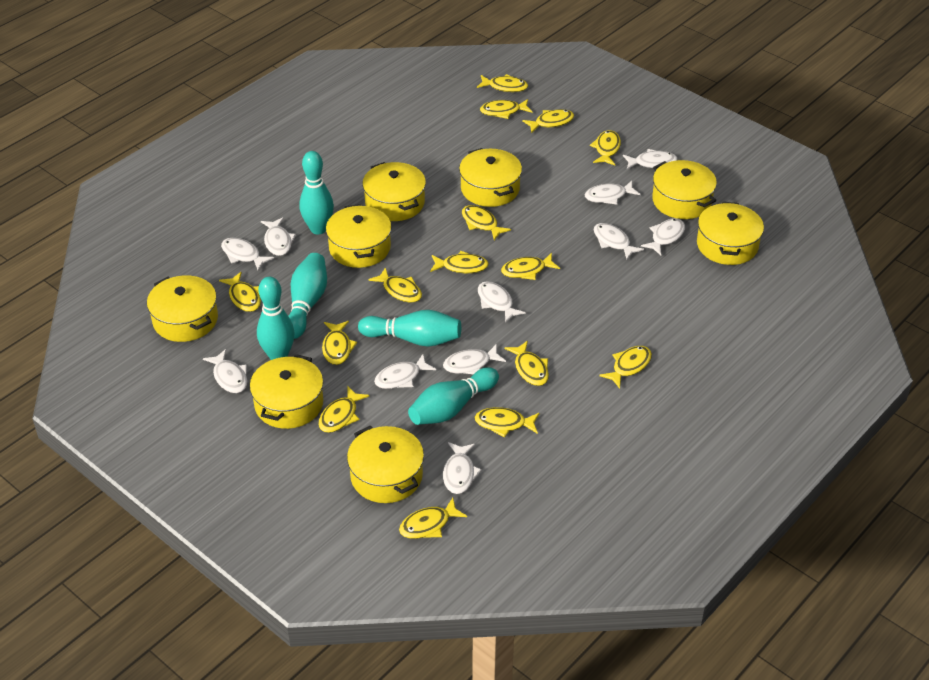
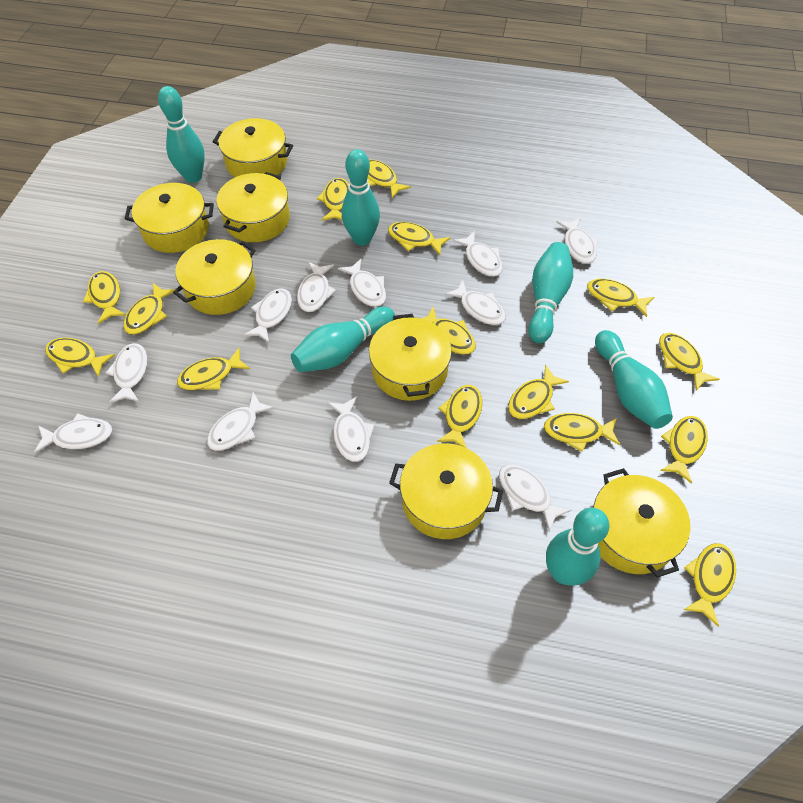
turquoise bowling pin: [257,277,295,360] [288,253,327,339] [299,151,334,234] [358,310,461,347] [408,367,499,425] = 5 -> [158,86,205,183] [291,307,395,372] [342,149,380,246] [528,242,573,343] [546,508,609,586] [595,330,673,429] = 6
yellow pot: [147,275,218,342] [250,354,323,429] [326,204,392,268] [347,426,424,503] [362,162,426,221] [459,148,522,207] [652,160,717,219] [697,202,764,265] = 8 -> [125,183,214,253] [173,239,256,315] [213,118,293,177] [216,172,290,242] [369,314,452,401] [389,443,503,539] [593,468,690,578] = 7

